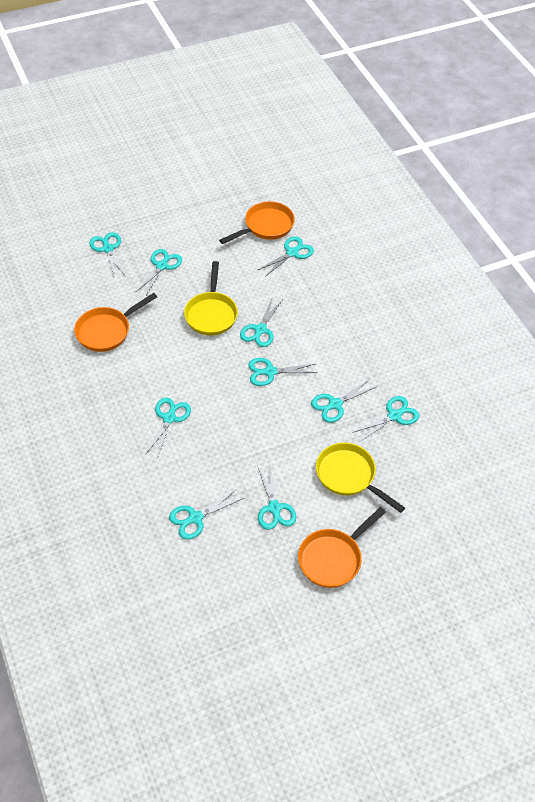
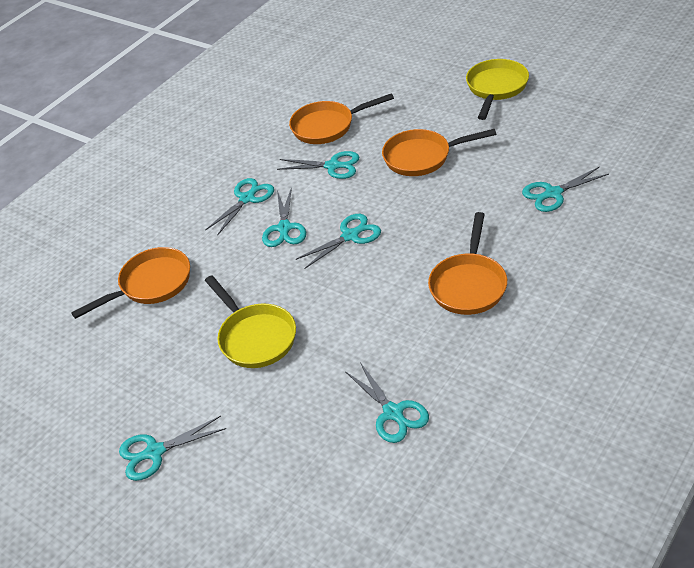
orange pan: [74,293,157,352] [219,201,295,244] [298,507,386,588] = 3 -> [71,247,190,319] [289,93,394,144] [382,129,496,176] [428,212,507,315] = 4
turquoise scissors: [89,232,126,278] [136,249,182,297] [145,398,191,459] [169,489,244,540] [240,296,283,347] [248,358,318,386] [258,237,314,277] [258,464,296,530] [311,379,378,423] [352,396,419,442] = 10 -> [119,416,226,481] [205,178,274,236] [262,187,306,247] [277,151,359,179] [295,214,381,269] [345,362,429,443] [522,166,609,212] = 7

